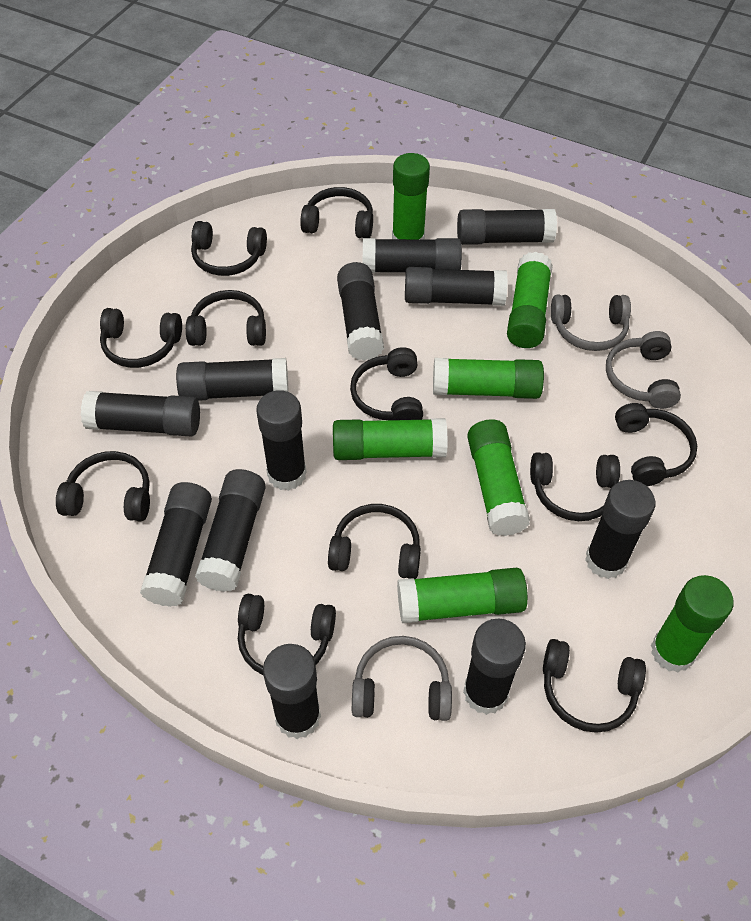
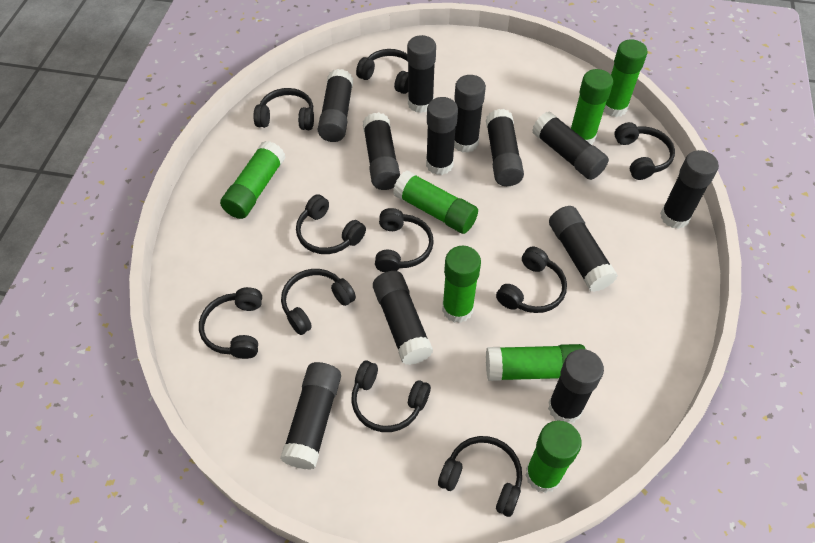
black headphones: [56,451,150,522] [100,308,182,368] [186,290,266,346] [191,221,267,276] [238,594,336,676] [300,187,373,238] [328,504,421,579] [350,347,423,420] [530,452,620,521] [543,639,646,733] [615,403,697,486] = 11 -> [199,287,262,359] [253,88,314,130] [281,269,356,335] [296,194,366,254] [351,360,431,432] [356,49,408,94] [375,208,434,273] [438,436,522,517] [496,247,567,313] [614,122,675,180] = 10
grey headphones: [352,636,452,721] [551,295,631,351] [606,331,681,409] = 3 -> none = 0

